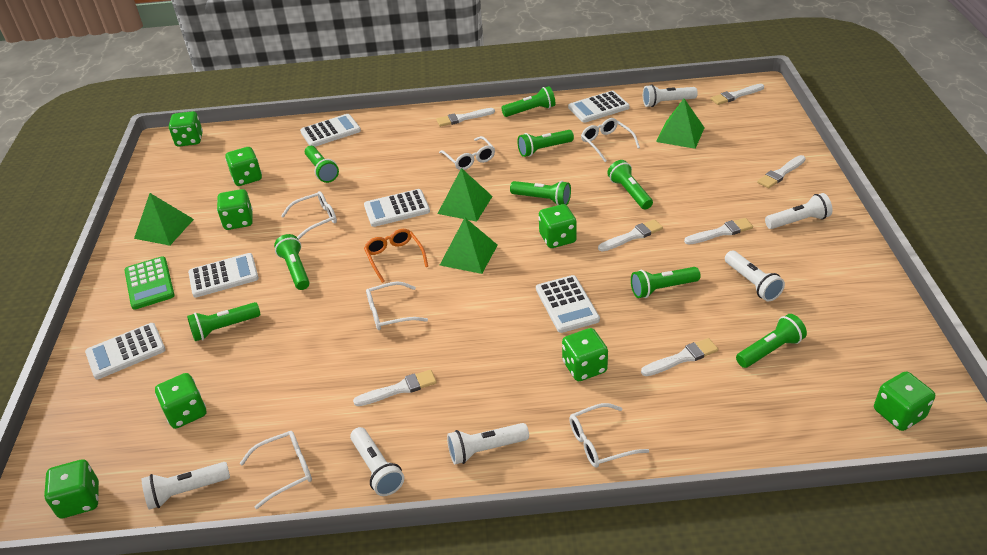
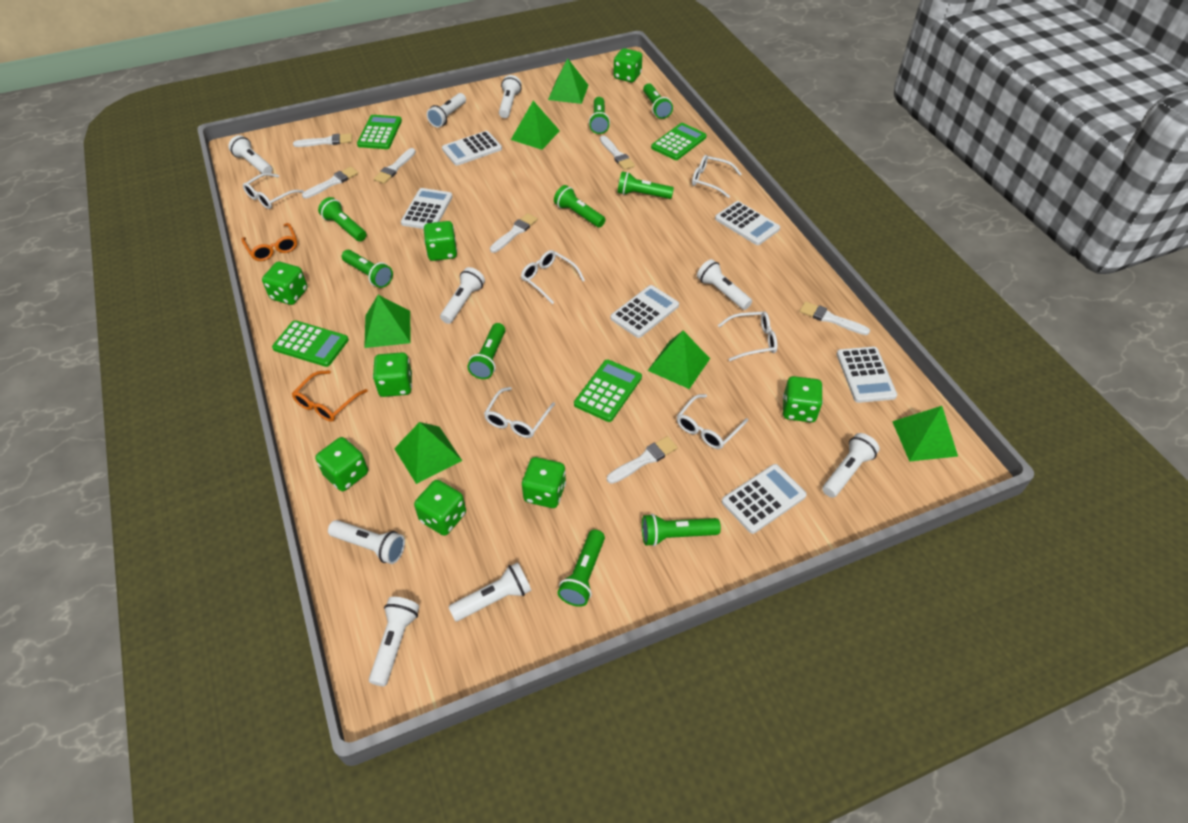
green calculator: [124,256,175,310] = 1 -> [272,320,349,367] [357,115,402,149] [574,359,642,422] [651,123,707,160] = 4
green pyramid: [134,193,194,246] [437,168,493,222] [440,218,498,274] [656,99,705,149] = 4 -> [364,295,411,348] [394,422,462,484] [511,101,560,150] [548,58,589,104] [648,331,710,389] [892,406,958,462] = 6
orange glasses: [364,229,428,283] = 1 -> [241,223,297,261] [292,370,368,422] = 2
white flashlight: [142,462,230,510] [350,427,404,496] [447,423,529,464] [643,85,698,107] [725,251,785,301] [765,193,833,229] = 6 -> [228,135,273,173] [328,520,405,564] [369,597,419,686] [427,93,466,128] [440,267,485,324] [449,562,531,621] [499,75,522,118] [697,259,752,310] [822,433,880,498] = 9

